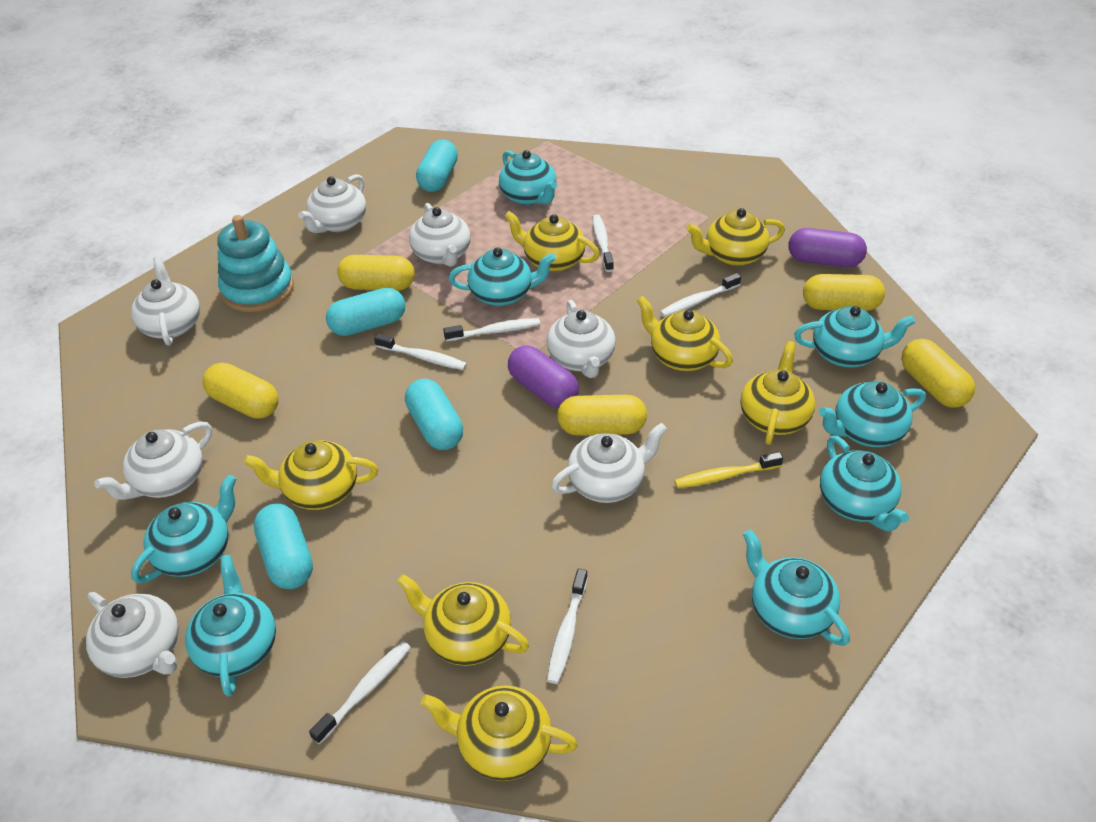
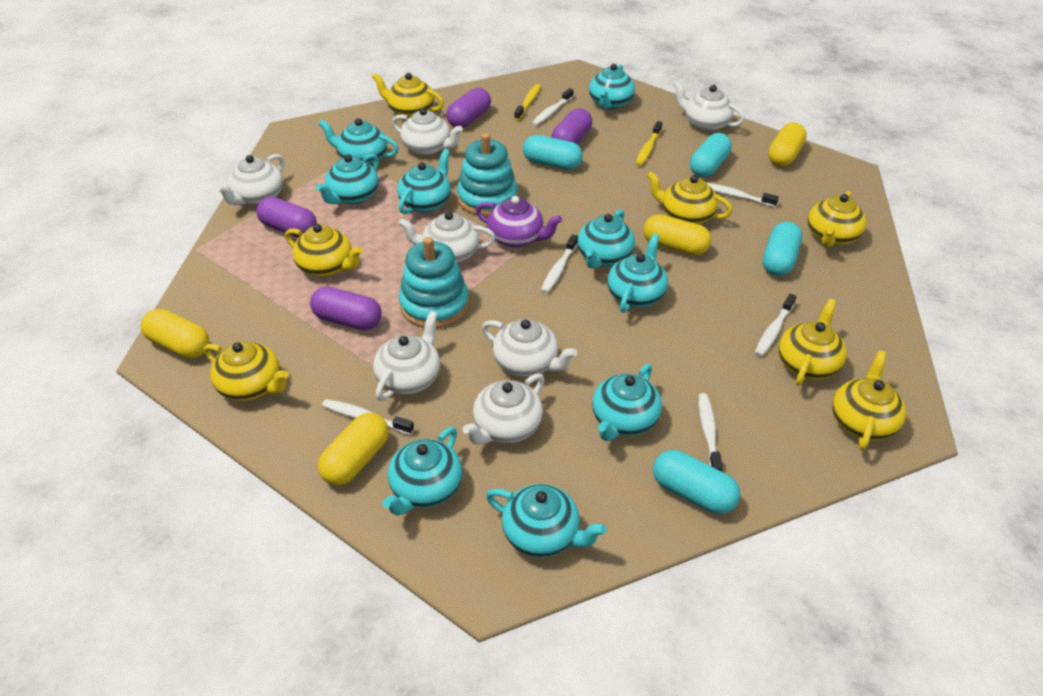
purple capsule: [508,345,579,408] [788,228,867,267] = 2 -> [256,197,317,238] [310,287,382,330] [446,88,491,128] [551,108,592,144] = 4
purple teapot: none = 0 -> [475,196,562,248] = 1
turquoise stacking toy: [217,215,294,312] = 1 -> [399,237,469,328] [457,133,518,216] = 2
turquoise teapot: [131,475,236,583] [185,555,276,697] [449,247,556,306] [499,150,557,205] [743,530,850,646] [794,306,916,368] [819,381,926,447] [820,436,909,532] = 8 -> [316,154,379,204] [319,118,399,165] [382,427,462,516] [397,149,451,214] [486,484,607,557] [577,209,635,269] [589,64,635,109] [592,364,662,441] [607,234,668,313] = 9
yellow capsule: [203,363,279,419] [337,255,415,291] [557,395,647,436] [803,274,885,311] [901,339,975,408] = 5 -> [141,309,209,359] [318,413,389,485] [643,214,711,256] [768,122,807,167] = 4
yellow toothbrush: [674,452,783,488] = 1 -> [514,84,541,120] [635,121,662,166] = 2

